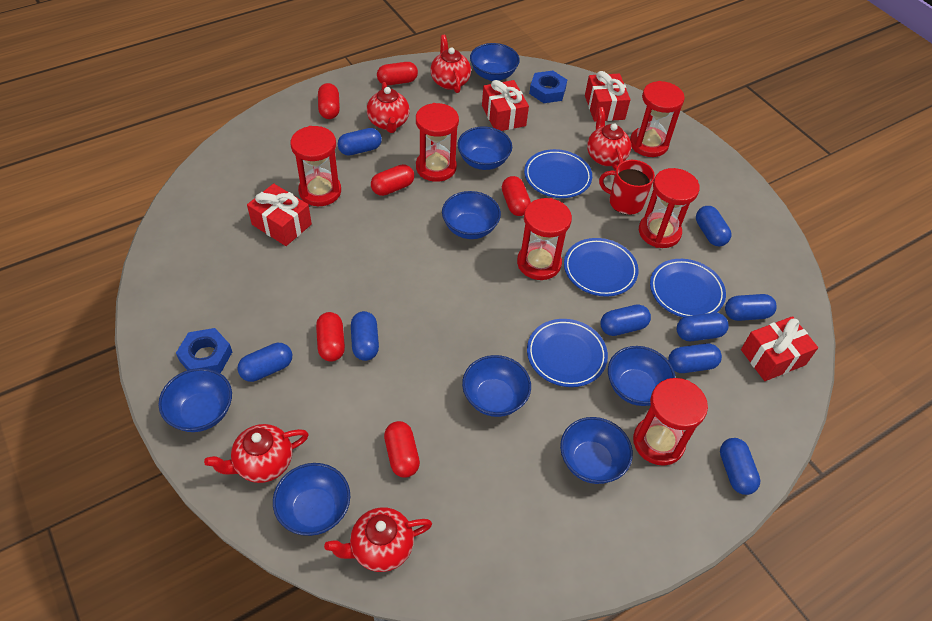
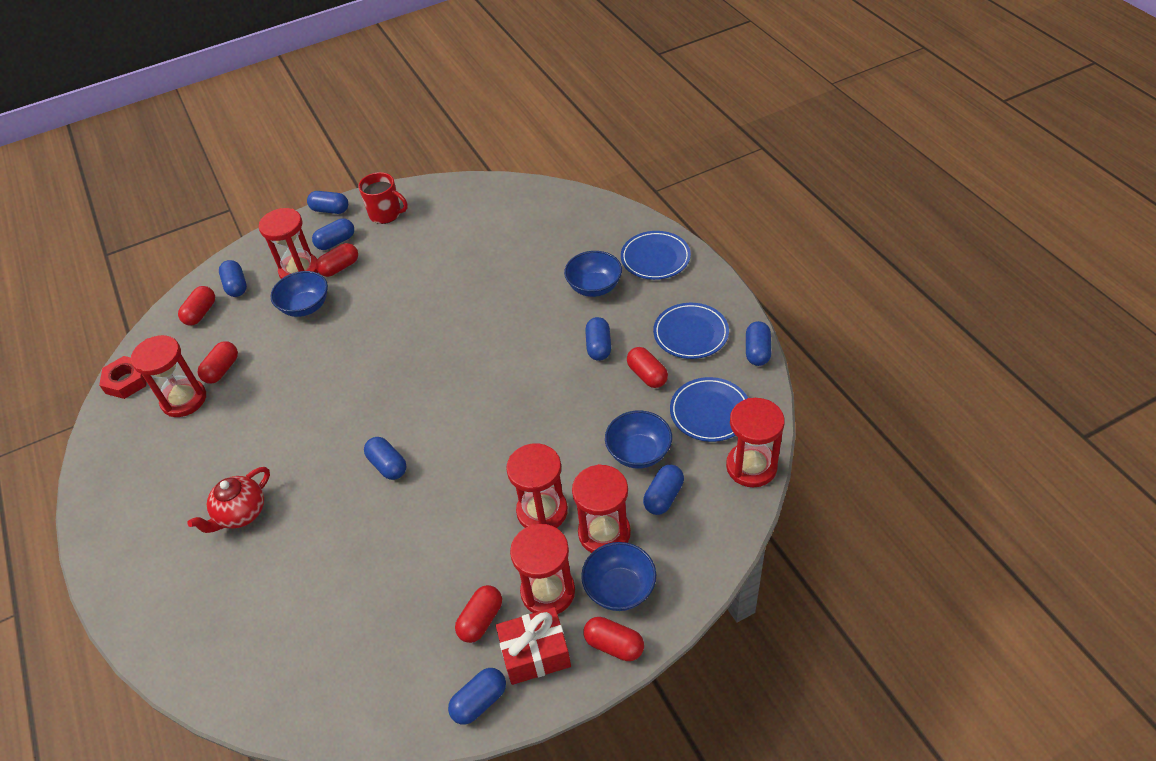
blue bowl: [158,368,232,432] [273,463,350,536] [442,191,501,239] [457,127,512,170] [462,355,531,417] [470,43,520,81] [560,417,633,484] [608,346,675,406] = 8 -> [270,271,328,317] [564,251,622,297] [581,542,656,611] [605,411,672,469] = 4
blue capsule: [237,343,292,382] [338,128,382,156] [351,311,379,361] [600,304,651,336] [668,343,722,373] [677,313,728,341] [696,206,731,246] [720,438,760,495] [725,294,777,321] = 9 -> [219,260,247,297] [307,191,348,214] [312,218,354,250] [364,437,406,480] [448,668,506,725] [585,317,611,361] [643,465,684,515] [746,321,771,366] = 8
blue nut: [176,328,232,373] [529,71,567,103] = 2 -> none = 0
blue plate: [524,149,592,198] [527,319,608,387] [564,238,639,297] [650,259,726,318] = 4 -> [621,231,691,280] [653,303,729,359] [670,377,748,442] = 3
red gift: [247,183,312,246] [482,80,529,131] [585,71,630,122] [741,316,818,381] = 4 -> [496,607,571,685] = 1
red nut: none = 0 -> [99,356,147,399] = 1
red teapot: [204,424,309,483] [324,507,432,572] [367,82,410,133] [430,35,471,93] [587,107,631,171] = 5 -> [187,467,270,533] = 1

